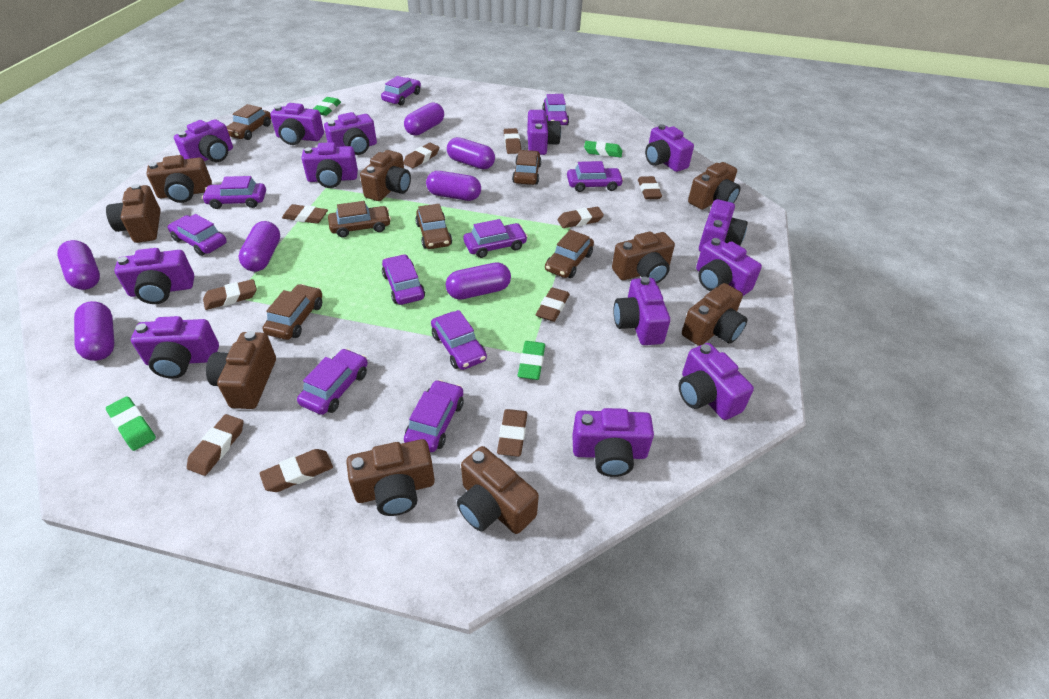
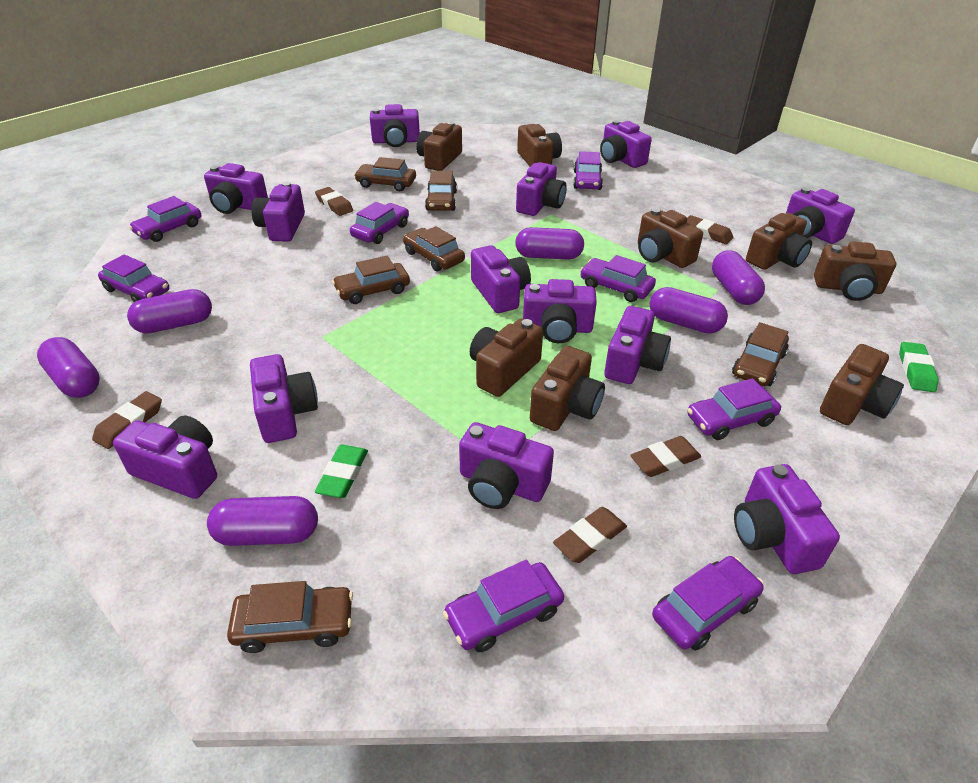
brown camera: [106,184,161,243] [146,155,212,203] [206,331,276,409] [346,439,435,516] [360,150,411,201] [457,446,539,534] [612,231,675,284] [682,283,748,346] [688,162,740,210] = 9 -> [416,122,462,171] [470,319,543,397] [517,124,562,167] [530,346,605,431] [638,208,703,268] [746,213,812,270] [814,241,896,301] [820,344,904,425] = 8
brown eraser: [187,414,243,476] [203,279,257,310] [260,449,333,492] [282,204,328,224] [403,143,439,168] [497,409,527,457] [504,128,521,154] [536,287,570,322] [558,207,604,228] [638,176,662,199] = 10 -> [92,391,162,449] [315,187,353,216] [553,507,627,563] [630,436,701,477] [686,215,733,244] = 5
green eraser: [106,396,156,451] [313,97,341,116] [518,341,545,380] [584,141,622,157] = 4 -> [315,445,368,498] [899,342,938,392] = 2
purple capsule: [57,240,100,290] [74,301,114,361] [238,221,280,272] [404,102,444,136] [426,171,481,201] [446,262,511,300] [447,137,495,169] = 7 -> [37,337,100,398] [127,289,212,334] [207,496,318,546] [515,227,584,260] [650,287,728,334] [712,250,765,305] = 6
purple car: [167,214,227,256] [202,176,266,209] [297,349,368,415] [381,76,421,105] [382,254,425,305] [404,380,464,452] [431,310,487,370] [463,219,528,258] [542,94,569,125] [567,161,624,192] = 10 -> [98,254,169,302] [129,196,201,242] [350,202,409,244] [443,560,564,653] [573,151,603,190] [580,255,656,302] [652,556,764,651] [687,378,781,440] = 8

